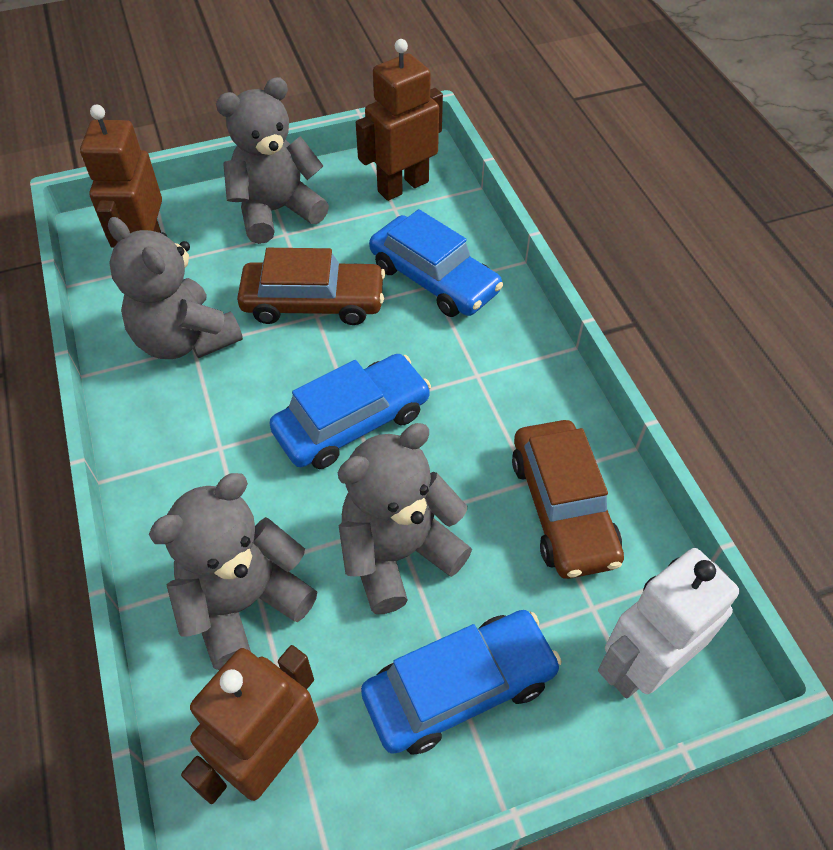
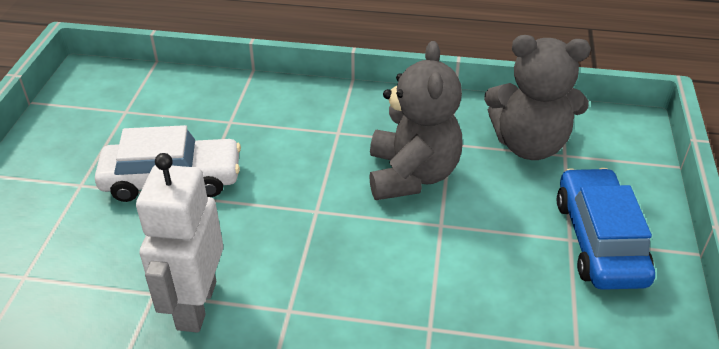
blue car: [269,354,431,469] [361,610,562,755] [369,209,503,317] = 3 -> [557,168,655,290] = 1
brown car: [237,248,385,325] [512,420,624,579] = 2 -> none = 0
brown robot: [80,105,162,248] [181,645,318,804] [356,39,443,201] = 3 -> none = 0
grey teddy bear: [108,217,243,359] [149,473,317,670] [216,77,329,244] [338,423,472,614] = 4 -> [369,41,463,200] [484,35,591,160] = 2
white car: none = 0 -> [95,125,241,202] = 1

